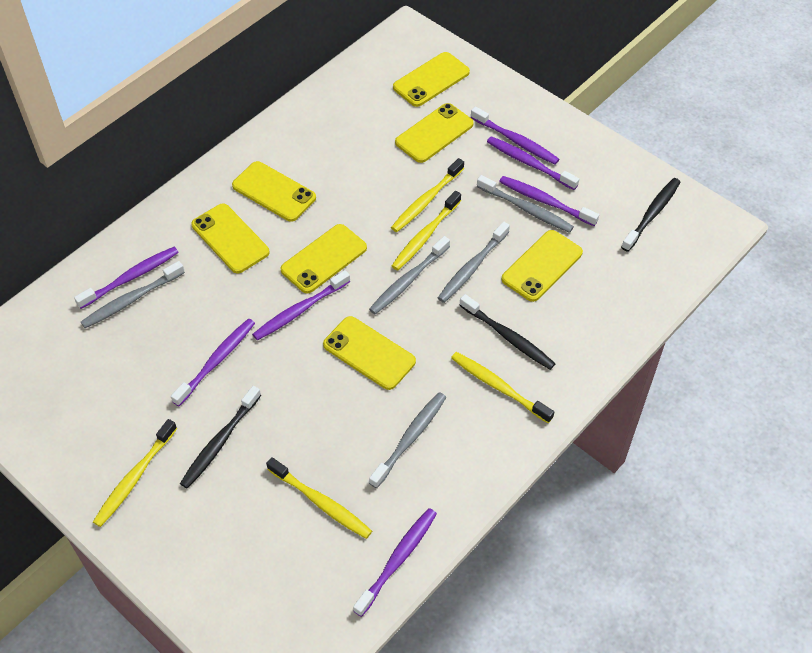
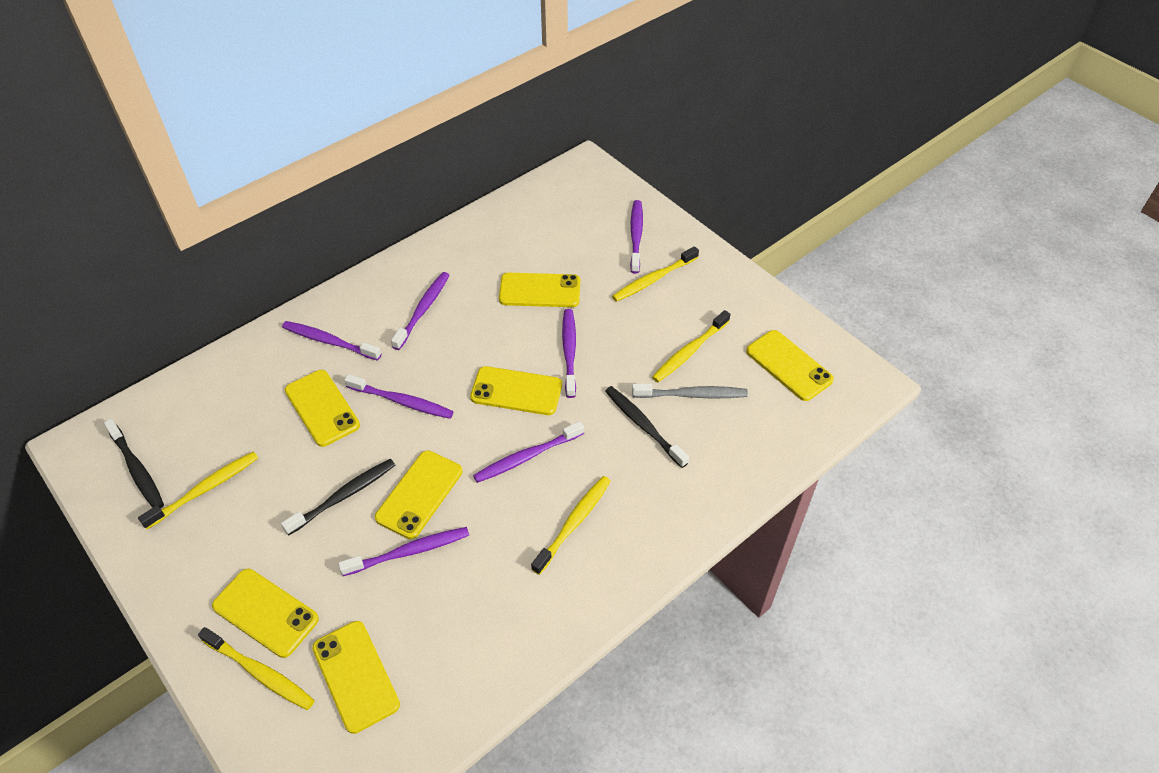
grey toothbrush: [81,261,185,328] [369,236,450,314] [369,392,446,488] [438,222,510,303] [477,175,574,233] = 5 -> [632,384,748,399] = 1

